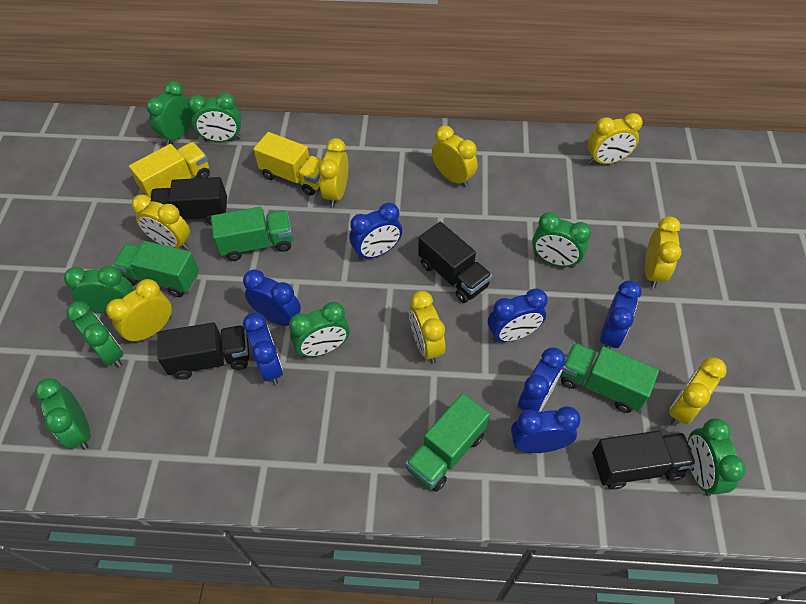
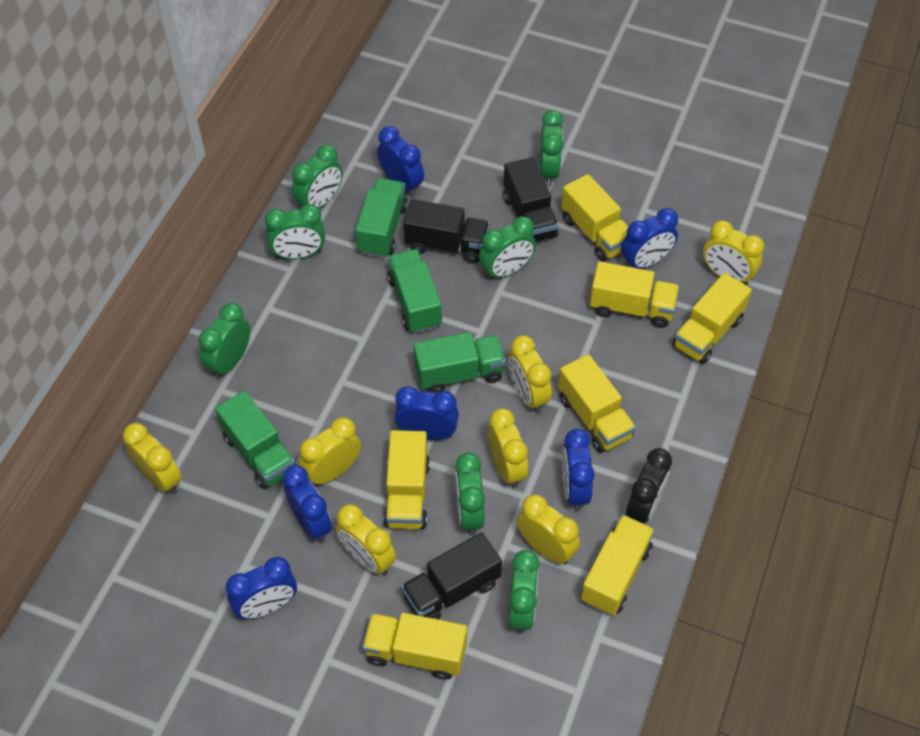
black clock: none = 0 -> [626,448,672,523] = 1
black truck: [151,177,227,225] [158,322,250,380] [418,222,492,303] [592,431,696,490] = 4 -> [401,532,502,620] [403,199,490,264] [503,157,558,242] = 3
blue clock: [243,269,301,326] [243,312,283,385] [349,202,402,260] [488,288,548,342] [511,406,581,453] [518,347,566,412] [600,280,642,349] = 7 -> [226,557,297,619] [282,465,332,543] [377,126,424,196] [394,386,459,440] [562,429,595,511] [621,208,678,269] = 6
green clock: [35,378,91,450] [64,266,133,313] [66,301,124,367] [146,81,193,145] [188,93,241,142] [289,302,350,357] [532,212,591,268] [688,418,746,496] = 8 -> [198,303,250,379] [265,204,325,259] [292,145,343,208] [455,453,485,535] [479,216,536,280] [508,550,540,634] [540,110,564,186] = 7
yellow clock: [106,279,172,344] [132,194,190,250] [319,138,349,207] [409,291,445,363] [432,126,478,187] [588,113,643,164] [645,216,682,288] [669,357,727,426] = 8 -> [123,423,182,494] [299,417,361,486] [336,504,396,575] [488,408,528,488] [508,335,552,413] [517,494,580,564] [703,220,764,285] = 7
yellow truck: [129,142,210,198] [253,132,323,196] = 2 -> [362,613,467,680] [384,430,430,529] [558,354,636,453] [561,174,628,262] [581,515,655,615] [590,261,679,328] [672,273,752,364] = 7

